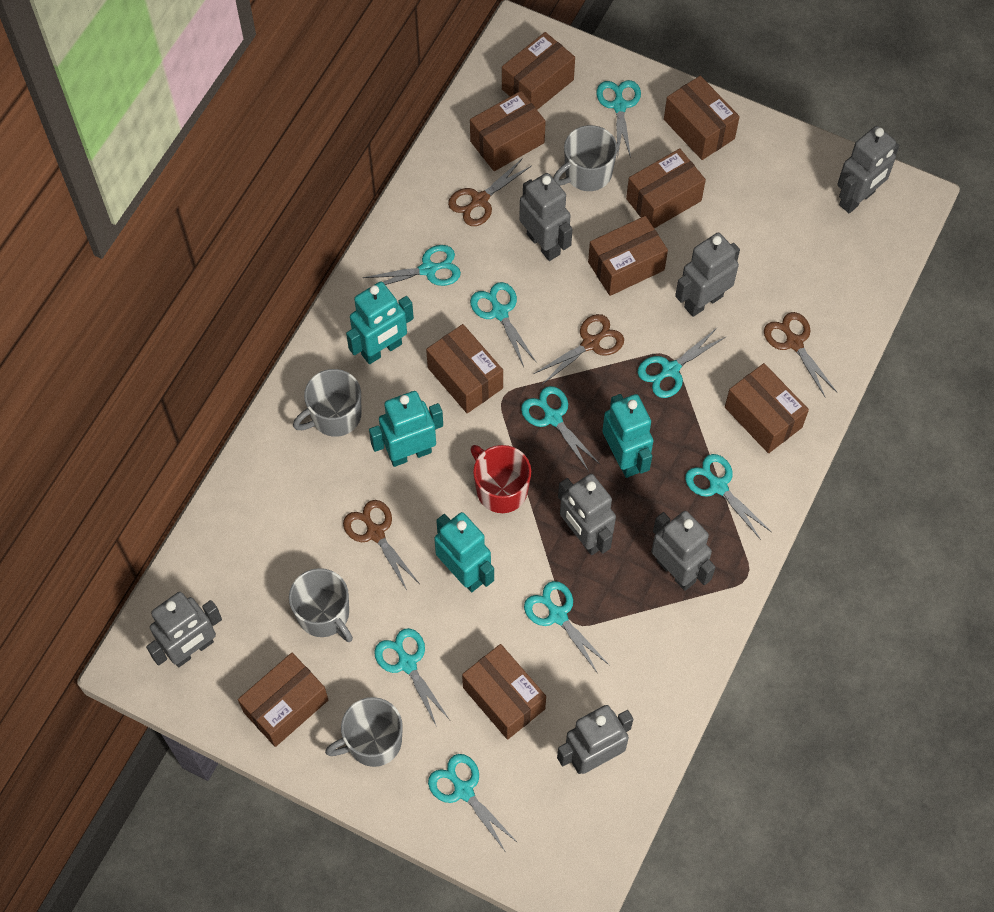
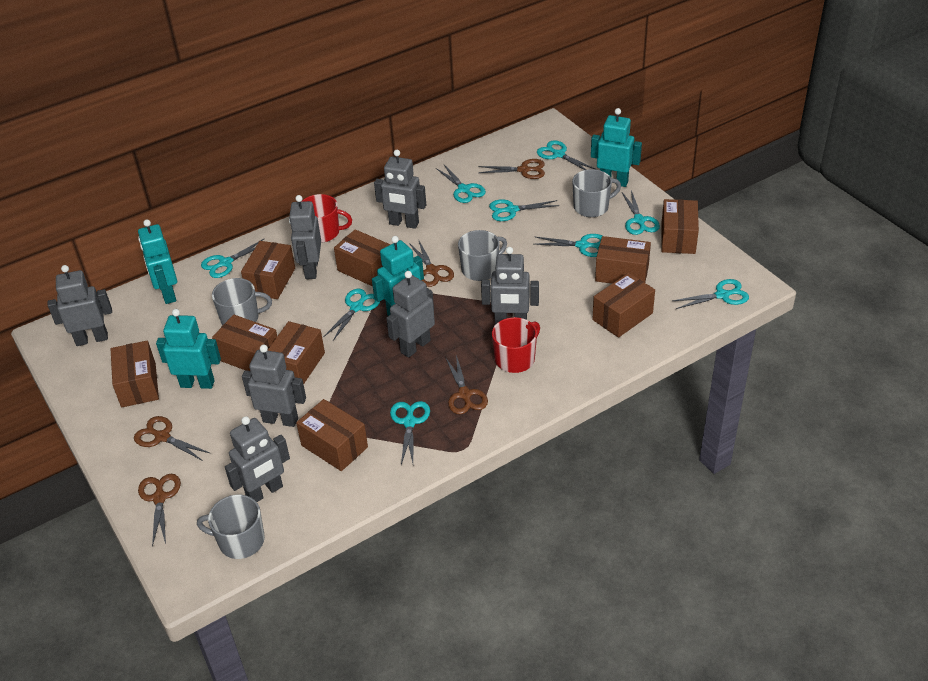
brown scissors: [343,500,420,590] [448,158,531,226] [534,314,624,384] [764,312,837,398] = 4 -> [134,416,210,461] [138,474,181,547] [409,239,454,287] [445,355,488,414] [479,159,545,179] = 5
red mug: [470,445,531,513] = 1 -> [301,194,352,243] [492,317,540,373] = 2

